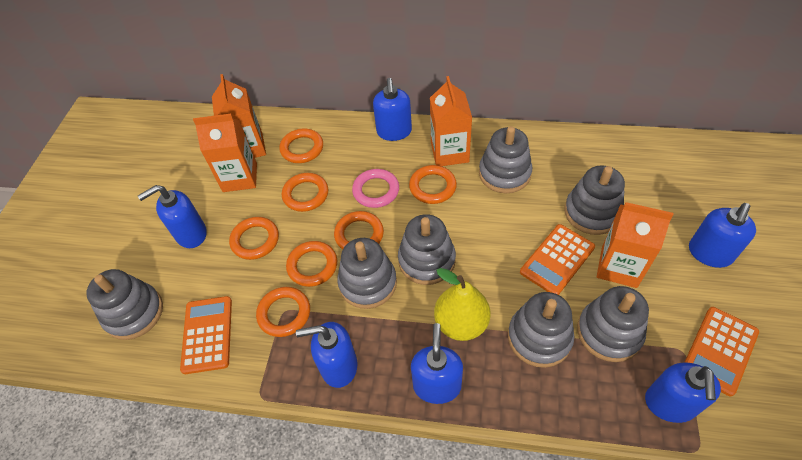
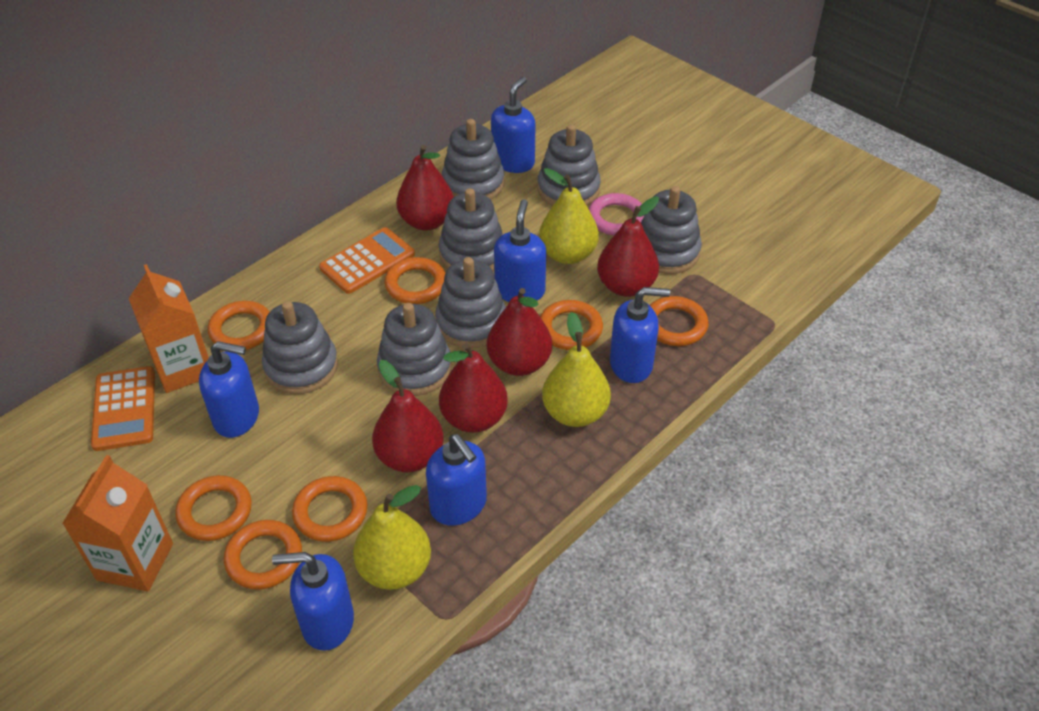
orange calculator: [180,296,232,374] [520,224,595,295] [685,307,759,397] = 3 -> [91,366,155,451] [319,227,415,294] = 2
orange carton: [193,114,257,192] [212,74,266,158] [430,76,472,166] [597,202,674,288] = 4 -> [62,455,173,592] [128,264,209,393] = 2
red pear: none = 0 -> [372,360,444,472] [396,145,454,230] [439,343,508,433] [487,288,552,376] [597,197,659,297] = 5
yellow pear: [434,268,491,341] = 1 -> [353,485,431,590] [539,168,599,264] [542,312,611,427] = 3

